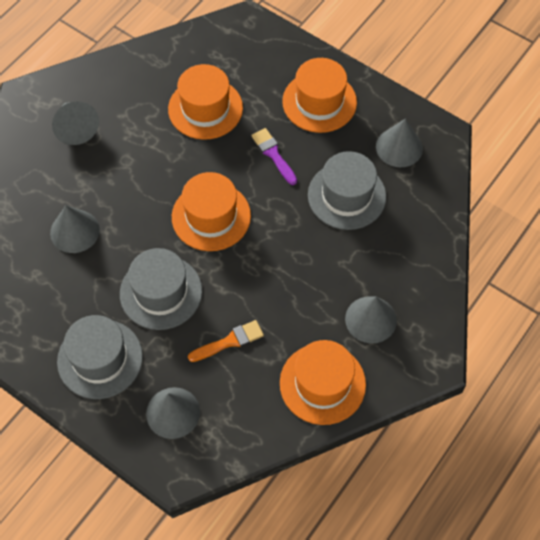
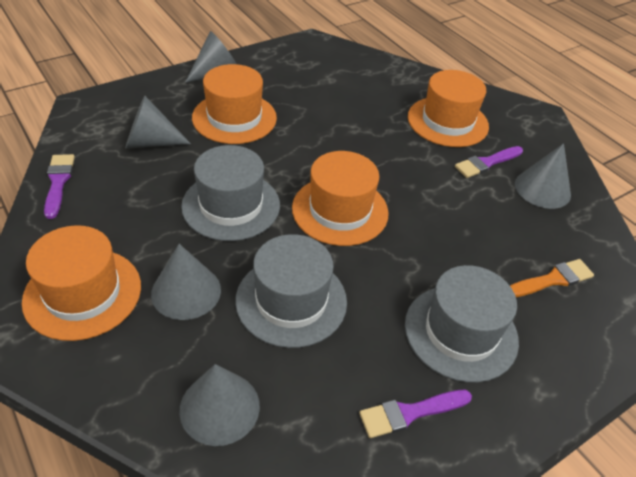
purple brush: [251,128,297,185] = 1 -> [44,154,75,219] [359,390,472,438] [455,146,523,178] = 3

